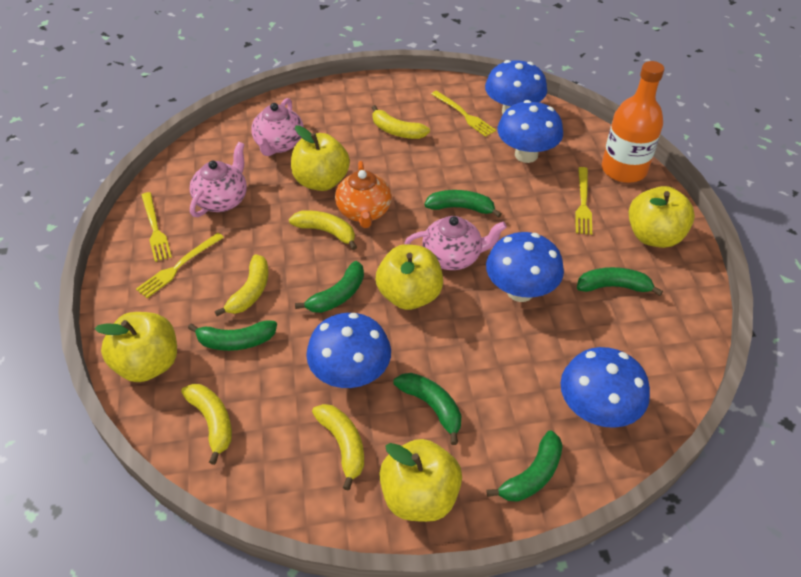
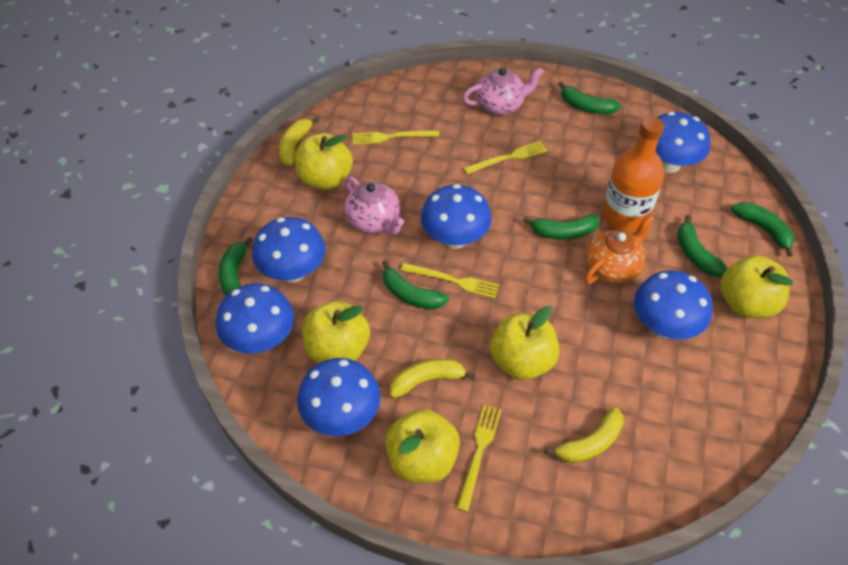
blue mushroom: [306,313,391,388] [485,60,547,114] [486,232,564,302] [497,100,563,163] [561,347,650,428] = 5 -> [216,283,294,354] [252,217,325,283] [297,358,380,436] [421,184,492,249] [634,270,713,339] [656,112,710,173] = 6
pink teapot: [190,142,247,217] [251,98,304,156] [405,216,507,270] = 3 -> [344,176,404,235] [463,67,544,115] = 2
yellow banana: [181,384,232,465] [215,254,269,316] [289,210,357,250] [312,404,364,490] [372,105,430,139] = 5 -> [279,117,319,166] [390,359,476,398] [545,407,624,463] = 3

